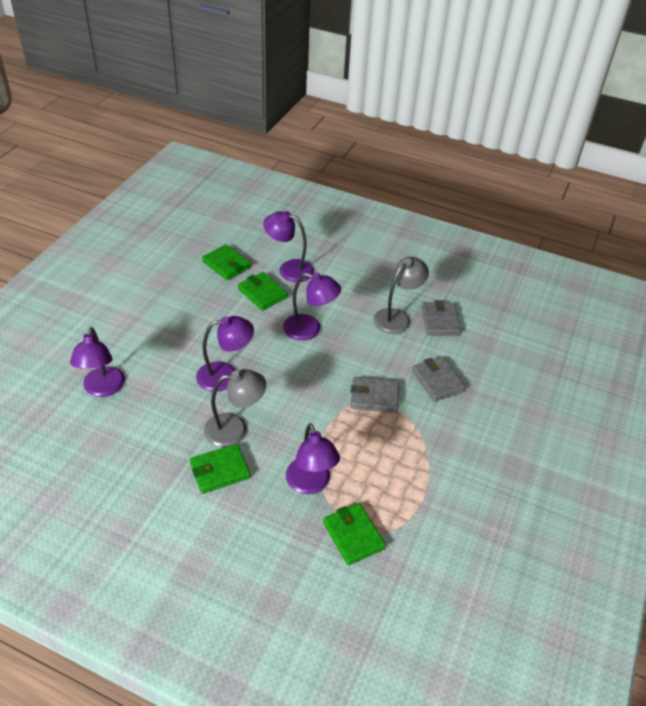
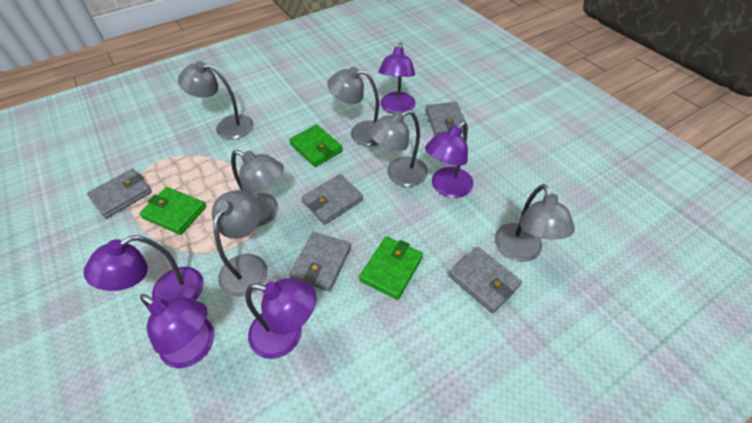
green wallet: [190,444,250,494] [202,244,251,280] [238,272,288,311] [323,503,386,565] = 4 -> [139,187,206,235] [289,124,343,167] [359,236,423,300] = 3
grey lamp: [204,369,266,447] [373,256,429,334] = 2 -> [178,61,254,140] [212,190,268,297] [231,150,284,227] [327,67,379,146] [369,110,428,187] [495,184,575,262] = 6
grey wallet: [351,377,399,413] [412,357,465,402] [422,300,461,336] = 3 -> [87,169,152,218] [289,232,351,292] [301,174,363,225] [425,102,468,135] [449,247,522,313] = 5

